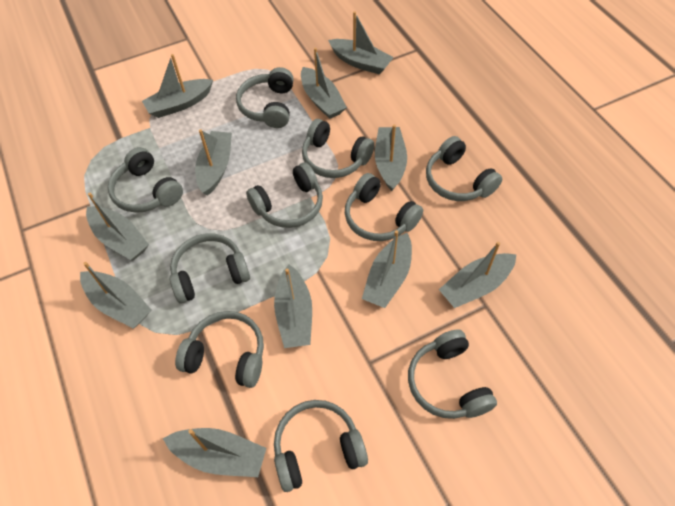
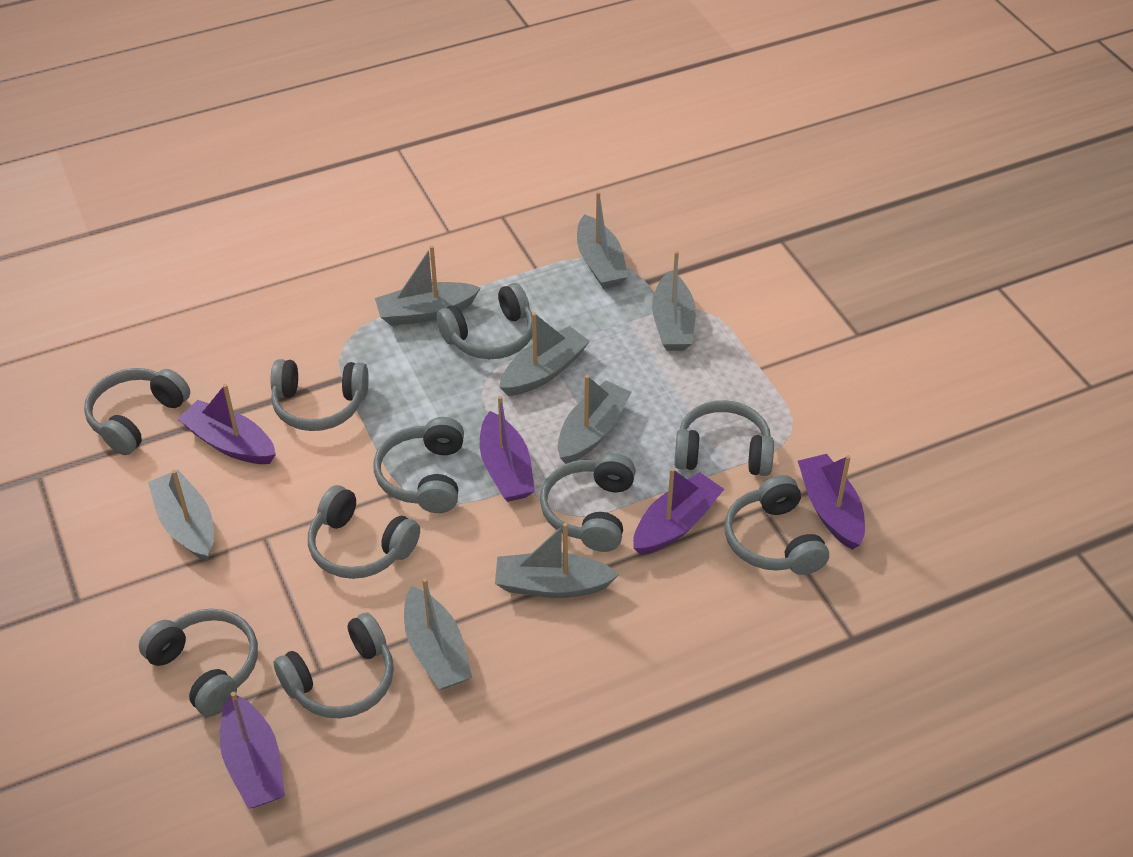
grey boat: [80,262,152,329] [86,193,149,260] [142,54,213,118] [163,428,266,477] [195,129,232,196] [274,265,312,348] [301,48,347,119] [328,11,394,75] [362,230,412,308] [375,124,407,191] [439,242,516,308] = 11 -> [148,470,214,561] [375,245,481,326] [404,578,472,690] [495,523,619,598] [499,312,590,396] [558,375,632,464] [577,191,628,289] [652,251,696,351] = 8
purple boat: none = 0 -> [178,384,276,464] [220,692,285,809] [480,396,535,502] [633,468,724,555] [798,454,865,550] = 5

